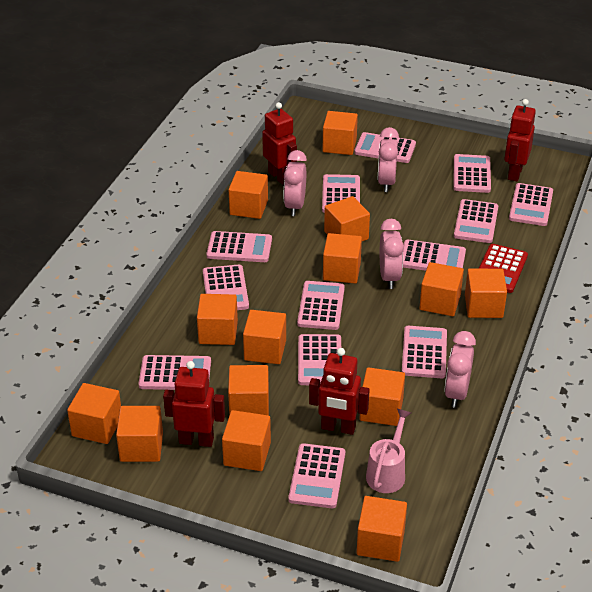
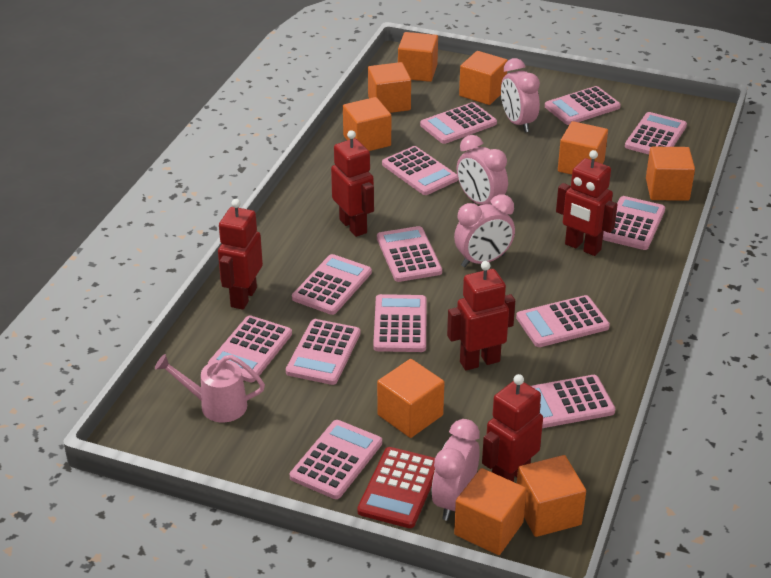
orange cube: [67,383,121,444] [116,406,163,462] [197,294,238,345] [222,410,271,471] [228,365,269,415] [229,171,268,219] [243,310,286,364] [323,111,358,155] [323,233,362,284] [324,196,370,241] [357,496,407,562] [360,367,405,426] [419,262,464,316] [465,268,507,318] = 14 -> [343,97,391,151] [368,62,411,113] [377,359,445,438] [398,32,438,82] [454,468,527,555] [459,51,508,105] [517,455,586,537] [558,121,608,175] [646,147,695,201] = 9
red robot: [163,361,225,447] [262,102,297,185] [309,348,370,435] [505,99,536,181] = 4 -> [218,199,263,310] [331,130,374,237] [447,261,515,371] [482,374,543,482] [556,150,618,256] = 5

